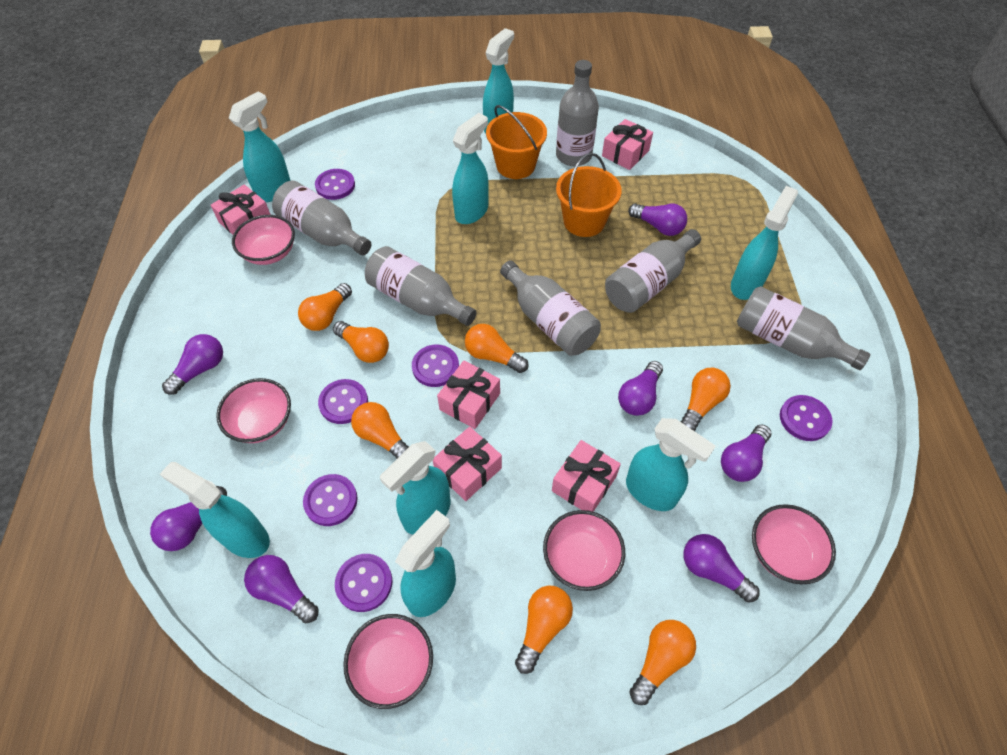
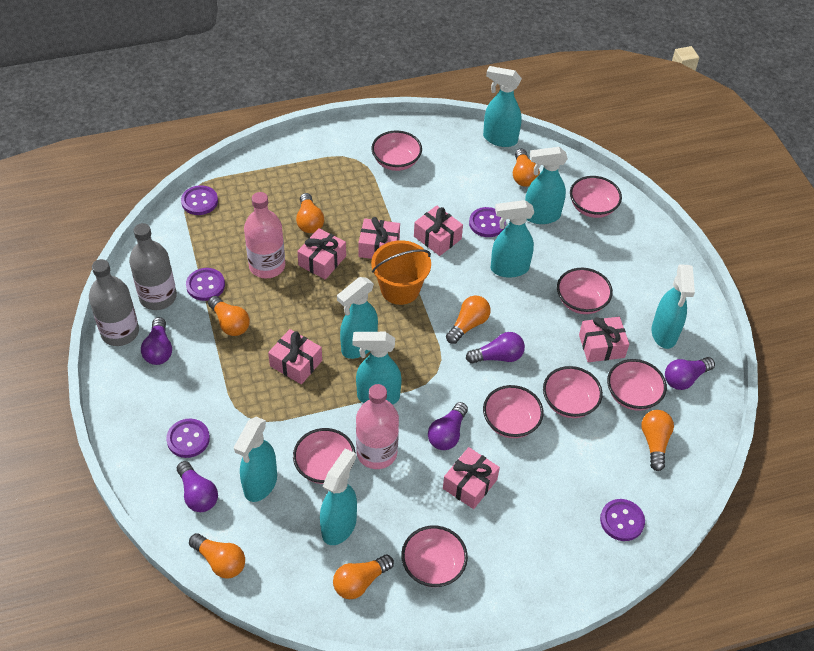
grey bottle: [272,181,371,255] [365,246,477,326] [500,260,601,356] [556,60,599,166] [605,229,701,313] [737,286,870,370] = 6 -> [89,259,139,346] [129,223,177,310] = 2
orange bucket: [486,105,547,179] [556,153,622,237] = 2 -> [371,240,431,305] = 1
pink bottle: none = 0 -> [244,192,285,278] [356,384,399,469] = 2
pink bowl: [216,378,291,443] [232,215,295,265] [343,614,433,709] [543,510,625,591] [752,504,836,584] = 5 -> [293,428,356,484] [371,131,422,171] [401,526,468,587] [483,385,544,438] [543,366,603,418] [557,268,613,314] [570,176,622,218] [607,359,667,411] = 8
pink gift: [211,184,271,235] [433,427,502,501] [437,361,500,429] [552,440,621,512] [602,119,653,170] = 5 -> [268,329,322,384] [297,228,346,280] [358,217,400,259] [414,206,463,256] [443,447,500,509] [579,317,629,362] = 6
purple button: [303,474,358,526] [315,169,355,200] [318,379,368,424] [335,554,393,612] [412,344,459,387] [780,395,832,441] = 6 -> [166,418,210,458] [181,185,218,215] [186,268,225,301] [469,207,506,237] [600,499,645,541] = 5
purple light bulb: [150,486,227,551] [162,334,223,395] [244,555,319,623] [618,361,663,416] [628,203,687,236] [683,534,760,603] [721,424,772,482] = 7 -> [141,317,172,365] [177,461,218,512] [428,402,468,450] [466,332,525,364] [665,357,715,390] = 5

